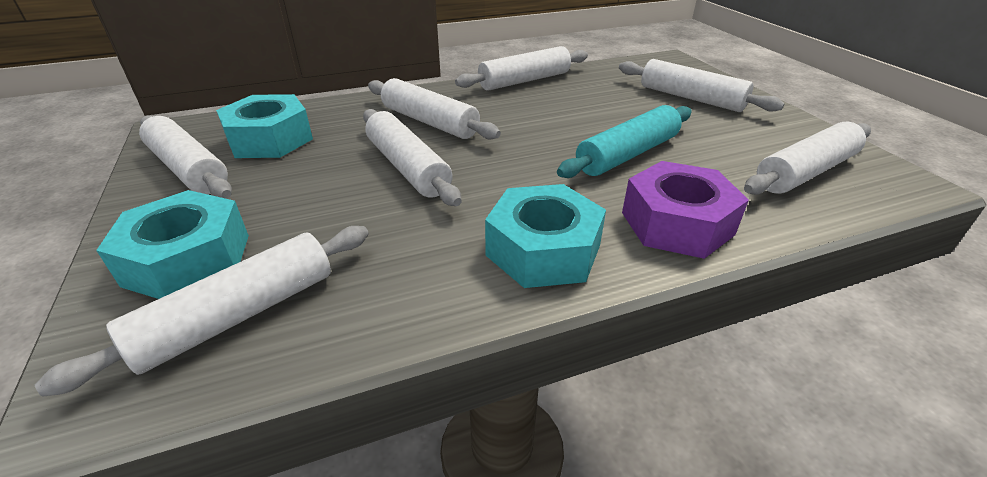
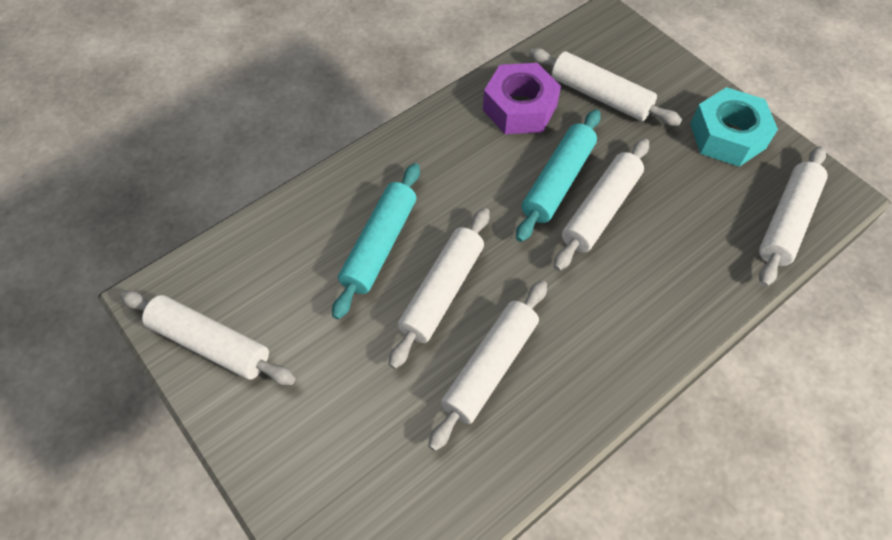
turquoise nut: [96,190,249,299] [216,94,313,158] [485,184,606,288] = 3 -> [690,87,778,167] = 1
turquoise rolling pin: [557,105,692,178] = 1 -> [332,163,420,319] [516,109,601,242] = 2
white rolling pin: [35,226,369,397] [139,116,232,199] [363,109,462,206] [368,78,501,140] [455,46,588,91] [619,59,785,112] [744,122,871,195] = 7 -> [120,291,296,385] [389,208,490,369] [428,280,547,451] [529,48,682,126] [554,139,649,271] [759,146,828,287] = 6

